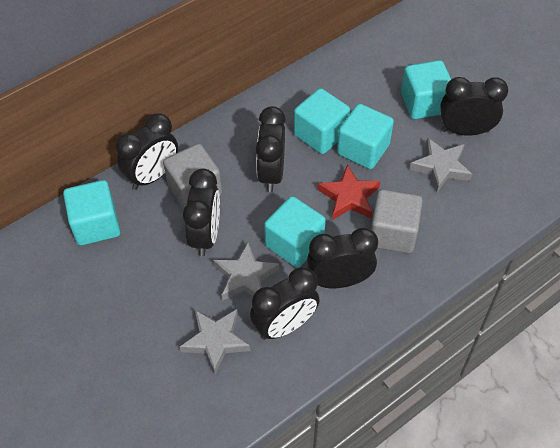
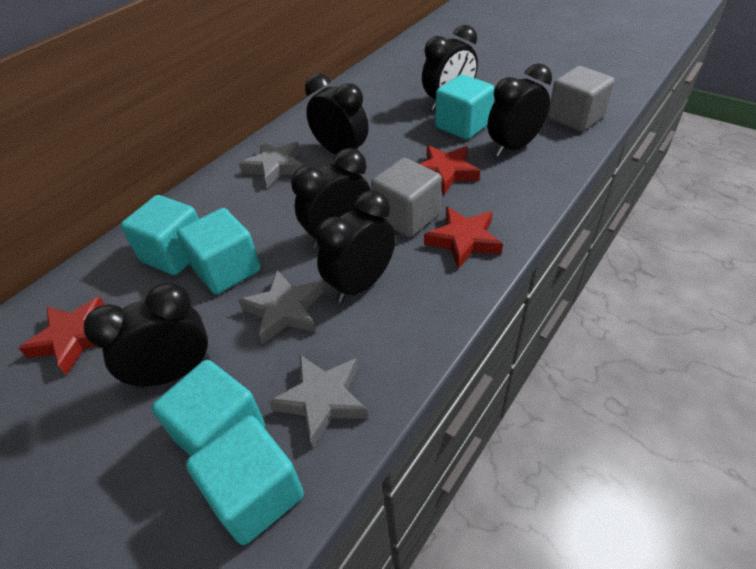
red star: [318,164,380,220] = 1 -> [19,297,105,375] [420,145,480,195] [424,207,503,269] = 3

